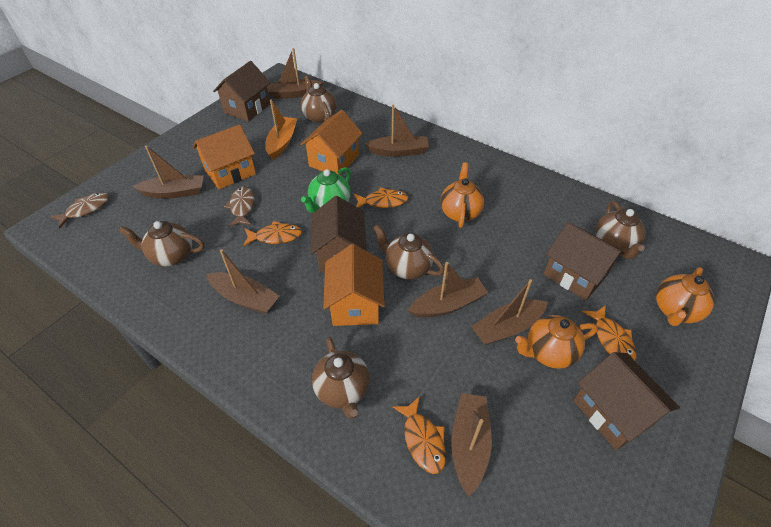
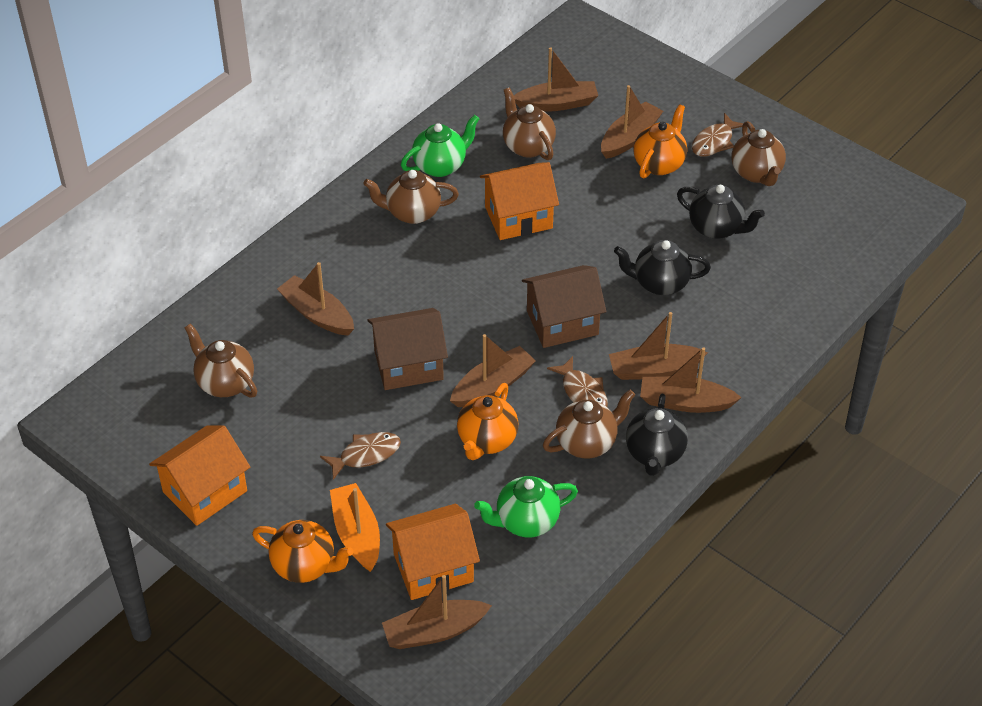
black teapot: none = 0 -> [614,240,711,295] [626,394,688,476] [677,185,765,239] = 3
brown fish: [50,192,109,228] [224,186,255,227] = 2 -> [320,432,401,480] [547,356,608,407] [692,113,743,157] = 3
brown house: [213,61,270,122] [310,196,367,272] [544,222,624,300] [573,352,680,450] = 4 -> [368,308,448,390] [522,265,606,348] = 2
green teapot: [301,167,351,213] = 1 -> [401,115,479,177] [474,476,578,537] = 2
orange fish: [243,221,302,246] [354,188,408,208] [392,396,446,474] [582,305,636,361] = 4 -> none = 0

